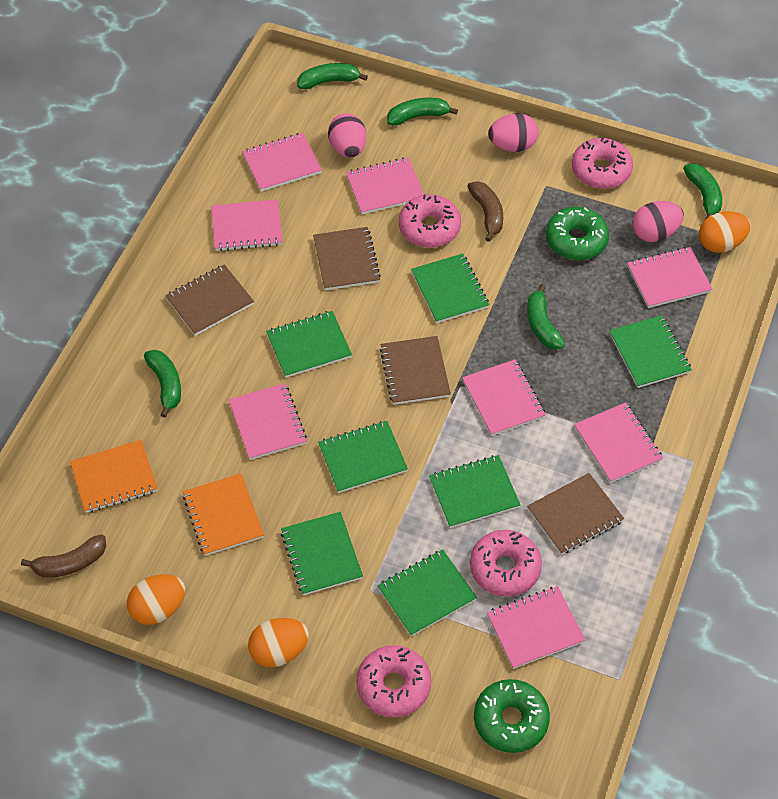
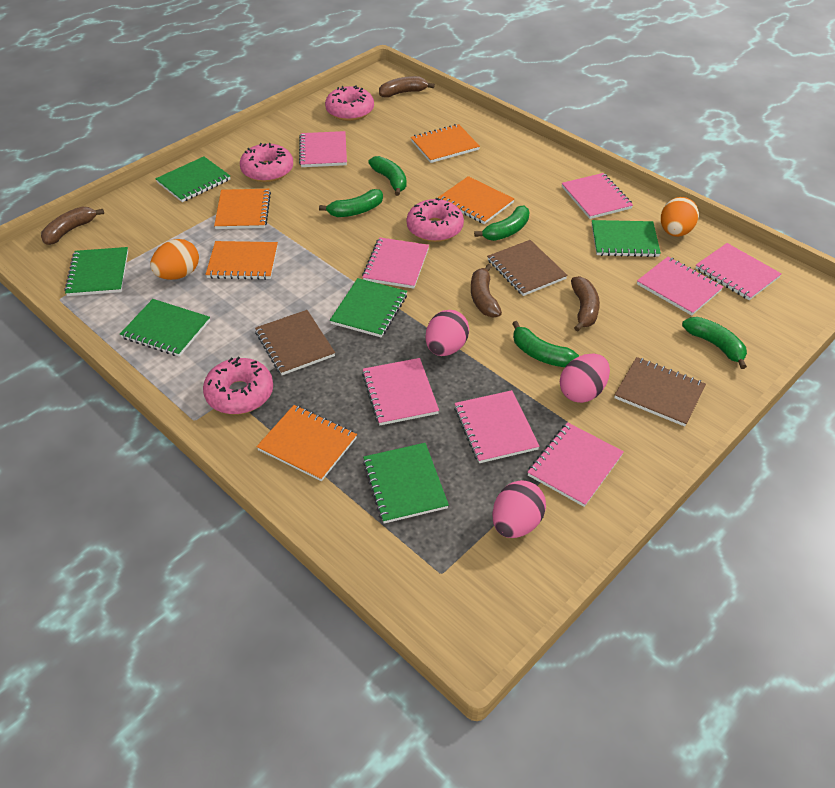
brown banana: [21,534,106,578] [467,181,503,242] = 2 -> [41,207,104,245] [379,76,435,97] [471,264,502,318] [571,276,600,332] = 4
brown notebook: [165,264,254,336] [313,227,381,290] [379,336,451,405] [527,473,624,555] = 4 -> [255,310,335,375] [487,240,568,296] [614,357,706,427] = 3
green donut: [474,679,550,753] [546,207,609,260] = 2 -> none = 0
green notebook: [266,311,352,378] [281,512,363,595] [318,421,408,493] [377,549,477,636] [411,253,489,323] [429,455,520,528] [610,315,692,388] = 7 -> [64,247,128,296] [120,299,210,357] [155,157,230,202] [330,278,407,337] [363,443,449,524] [592,220,661,257] = 6
orange egg: [127,574,185,625] [248,618,309,667] [699,211,751,253] = 3 -> [150,239,199,280] [661,197,699,237] = 2
orange notebook: [70,440,158,513] [183,473,264,556] = 2 -> [205,241,278,280] [214,189,271,229] [256,405,357,481] [411,124,480,163] [438,176,514,224] = 5

